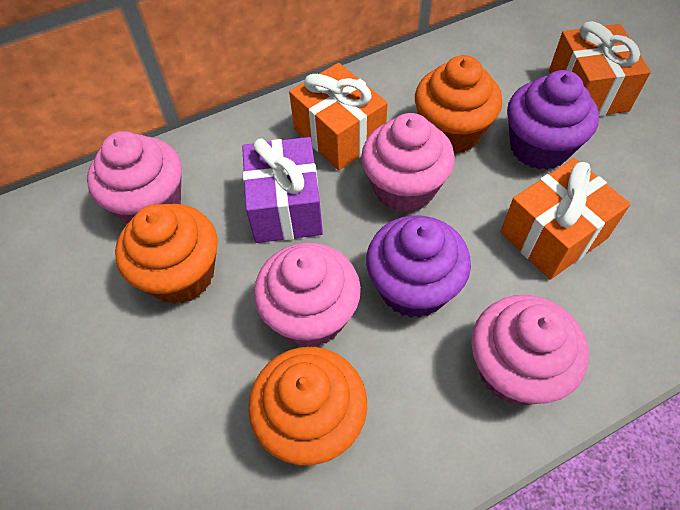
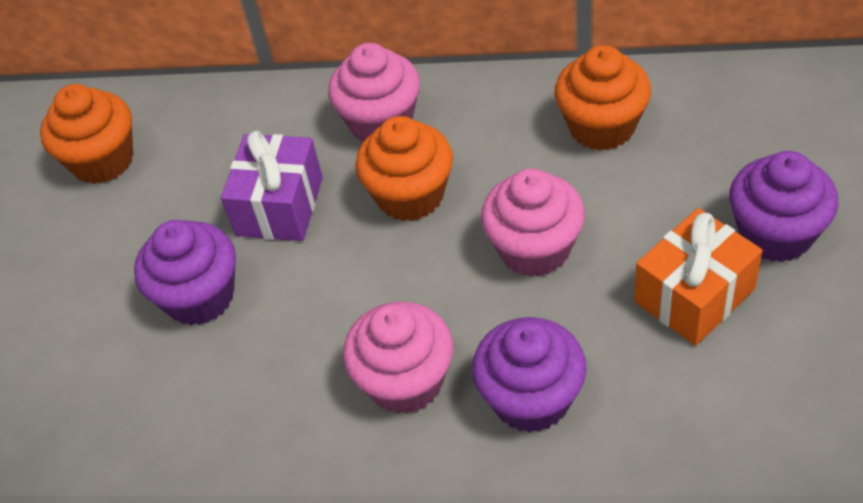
orange gift: [289,63,388,170] [501,158,631,280] [549,21,651,116] = 3 -> [634,208,763,346] = 1
pink cupcake: [87,131,182,224] [254,243,361,347] [361,113,455,213] [471,295,589,405] = 4 -> [328,43,420,142] [343,301,453,414] [481,168,585,277] = 3
purple cupcake: [366,215,471,318] [507,70,599,170] = 2 -> [134,220,236,326] [472,317,587,433] [729,151,838,262] = 3

